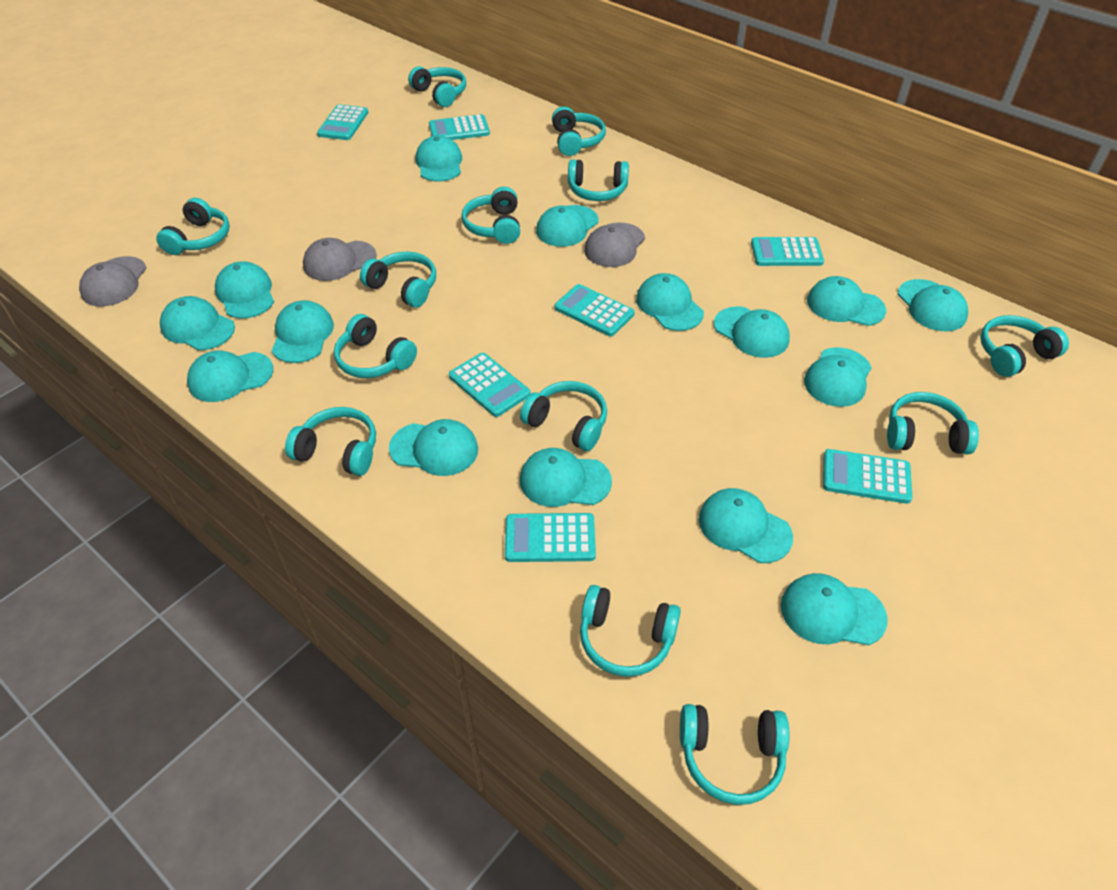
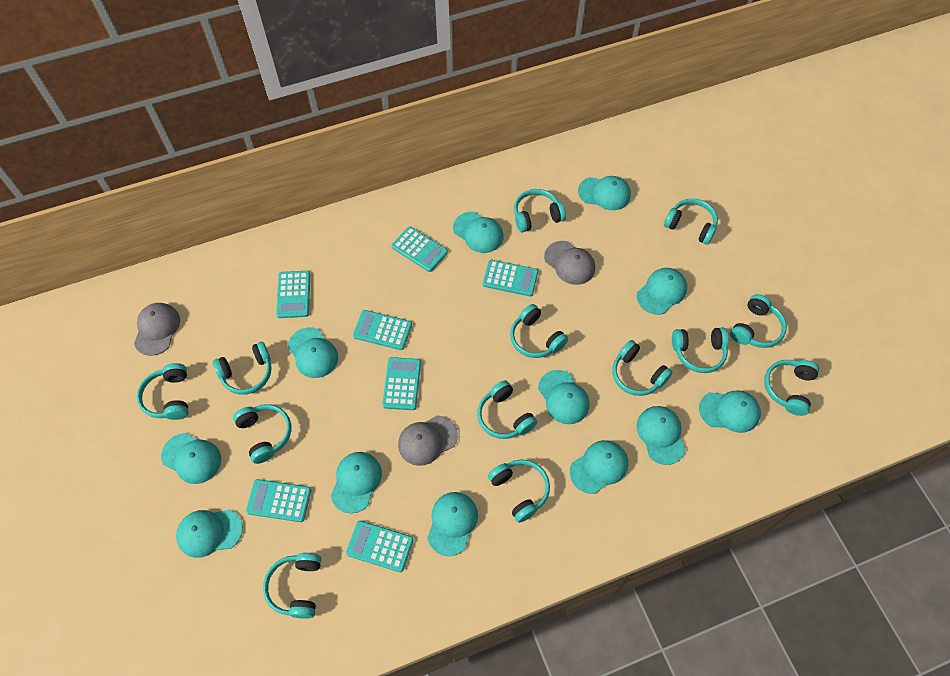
turquoise cap: [160,296,235,350] [187,351,273,402] [215,261,274,318] [271,300,334,363] [389,419,478,476] [416,135,462,182] [520,448,612,507] [536,205,599,247] [636,273,704,331] [699,488,793,563] [714,306,790,358] [781,573,888,645] [804,347,872,407] [807,276,886,326] [898,279,968,331] = 15 -> [161,433,221,484] [176,509,243,558] [288,327,338,378] [331,452,382,513] [427,492,478,556] [453,212,504,253] [538,370,590,424] [570,440,628,494] [578,176,631,210] [637,268,687,315] [637,406,686,465] [699,391,761,433] = 12

